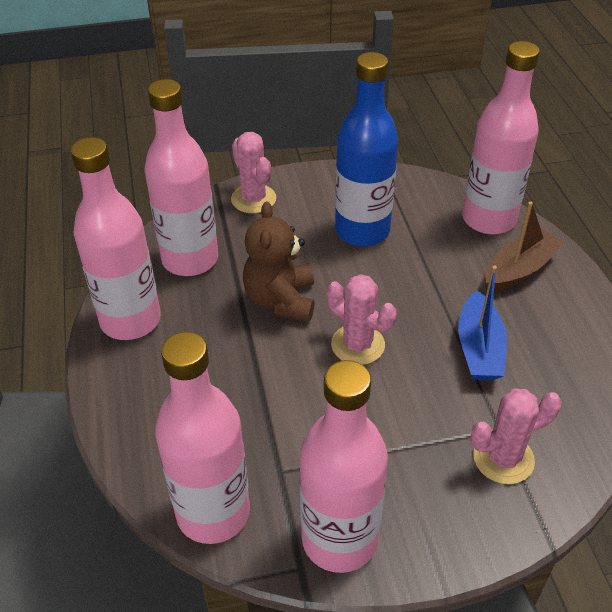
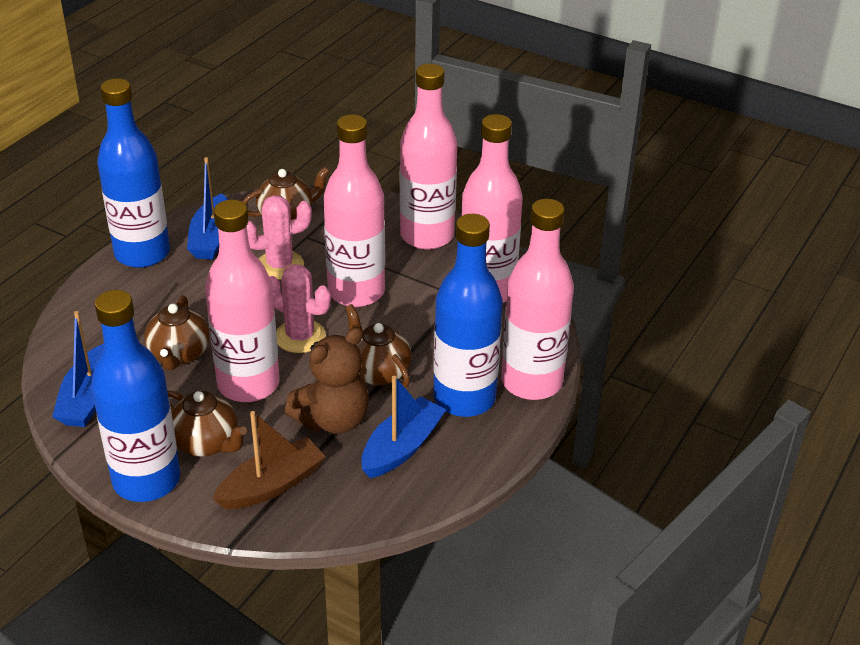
blue boat: [458,265,507,380] = 1 -> [52,311,104,427] [187,157,228,260] [361,376,446,478] = 3
blue bottle: [335,52,398,246] = 1 -> [91,290,180,502] [97,78,170,268] [433,214,503,417] = 3
brown teapot: none = 0 -> [144,295,210,370] [167,391,247,457] [242,167,330,220] [345,304,412,388] = 4
pink cactus: [231,132,276,214] [327,274,396,365] [470,389,562,484] = 3 -> [247,195,312,280] [269,264,331,353] = 2

